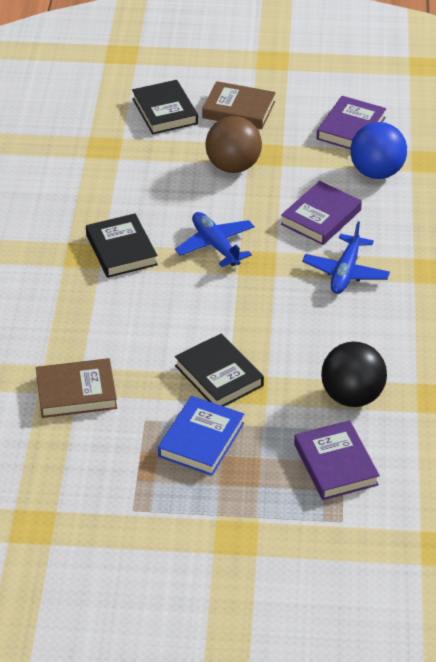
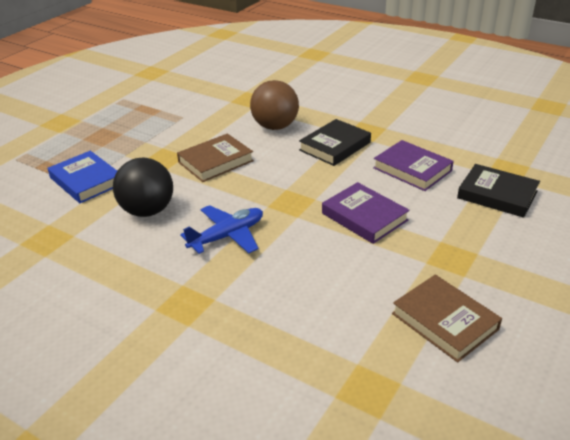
black book: [86,214,158,278] [132,80,198,134] [175,334,264,406] = 3 -> [299,119,371,166] [457,164,540,218] = 2
blue ball: [350,122,407,179] = 1 -> none = 0
blue plane: [175,212,254,267] [302,221,390,294] = 2 -> [180,205,263,254] = 1
purple book: [281,181,362,245] [294,420,380,500] [317,96,386,149] = 3 -> [322,182,410,244] [373,140,454,191] = 2

